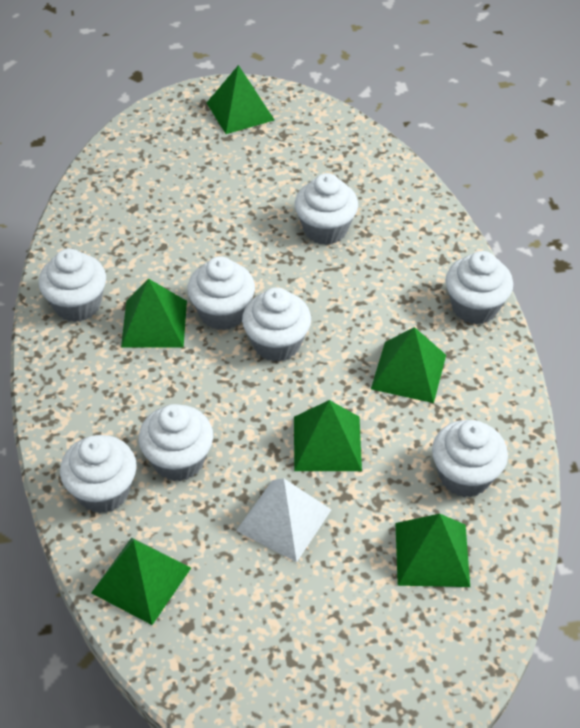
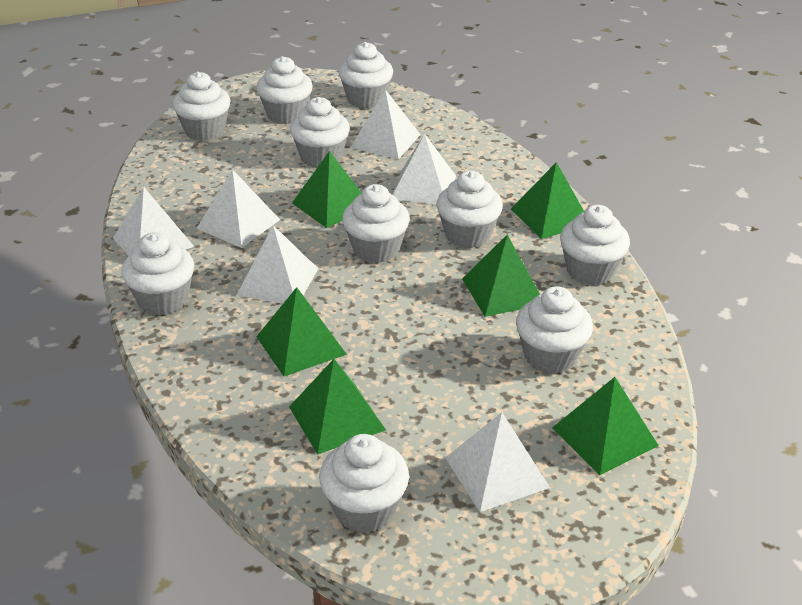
white cupcake: [38,248,106,322] [60,435,137,513] [138,404,213,481] [187,257,255,330] [242,287,311,362] [295,173,358,245] [432,420,508,497] [446,251,513,324] = 8 -> [121,232,194,315] [172,72,231,141] [256,56,313,124] [290,97,350,168] [319,434,409,533] [339,42,393,108] [342,184,410,263] [437,171,503,248] [516,286,593,374] [560,205,630,285] = 10
white pyramid: [236,478,331,562] = 1 -> [113,187,194,256] [196,169,280,248] [237,225,318,304] [350,89,421,159] [392,134,456,204] [446,412,550,512] = 6

